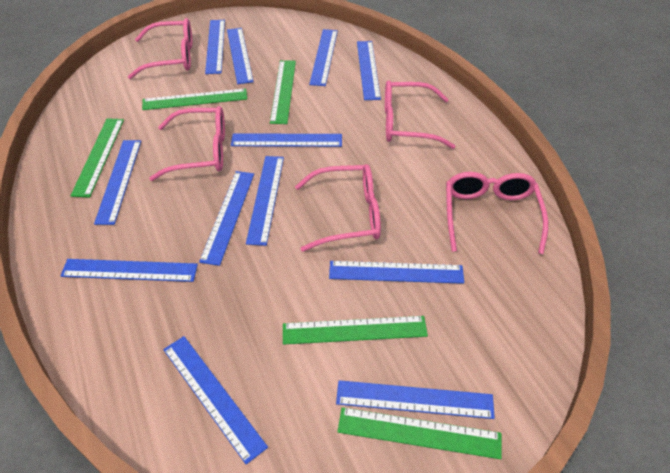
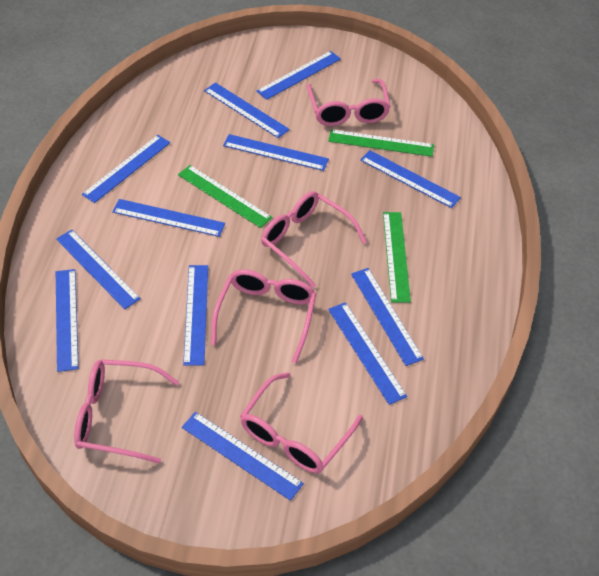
green ruler: [71,118,124,197] [142,88,247,110] [270,60,296,124] [283,316,428,345] [338,407,502,459] = 5 -> [178,165,272,228] [328,129,434,157] [383,212,411,303] = 3

